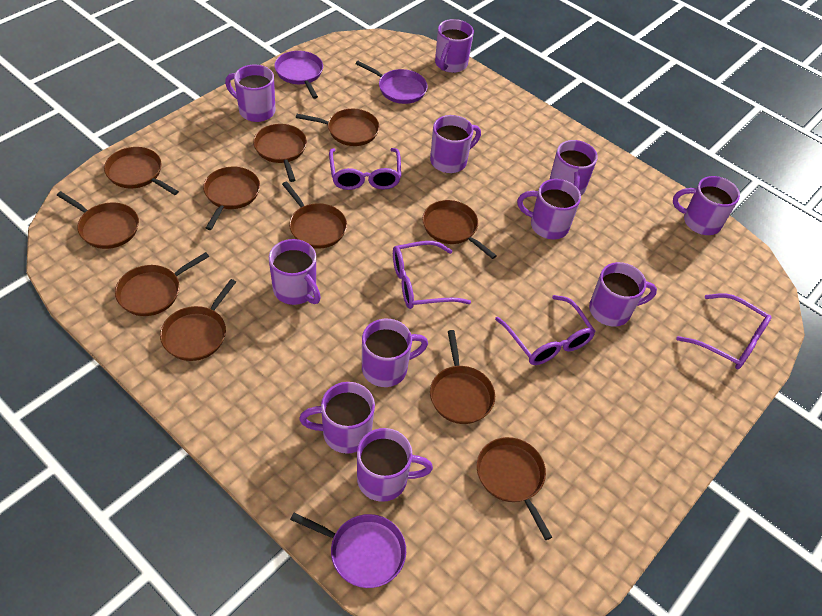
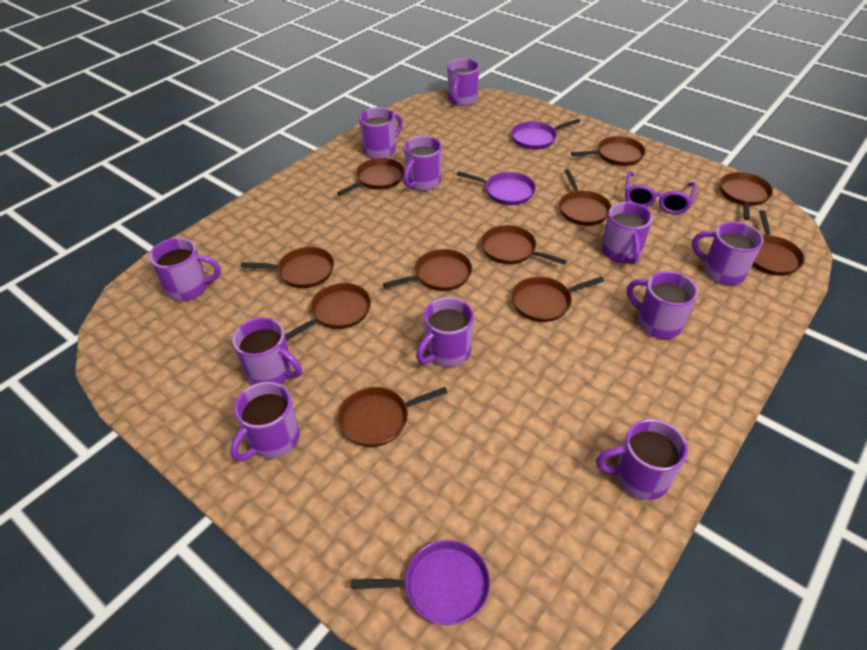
purple glasses: [329,148,401,190] [393,241,471,309] [495,295,596,365] [676,293,772,369] = 4 -> [625,171,696,214] = 1

